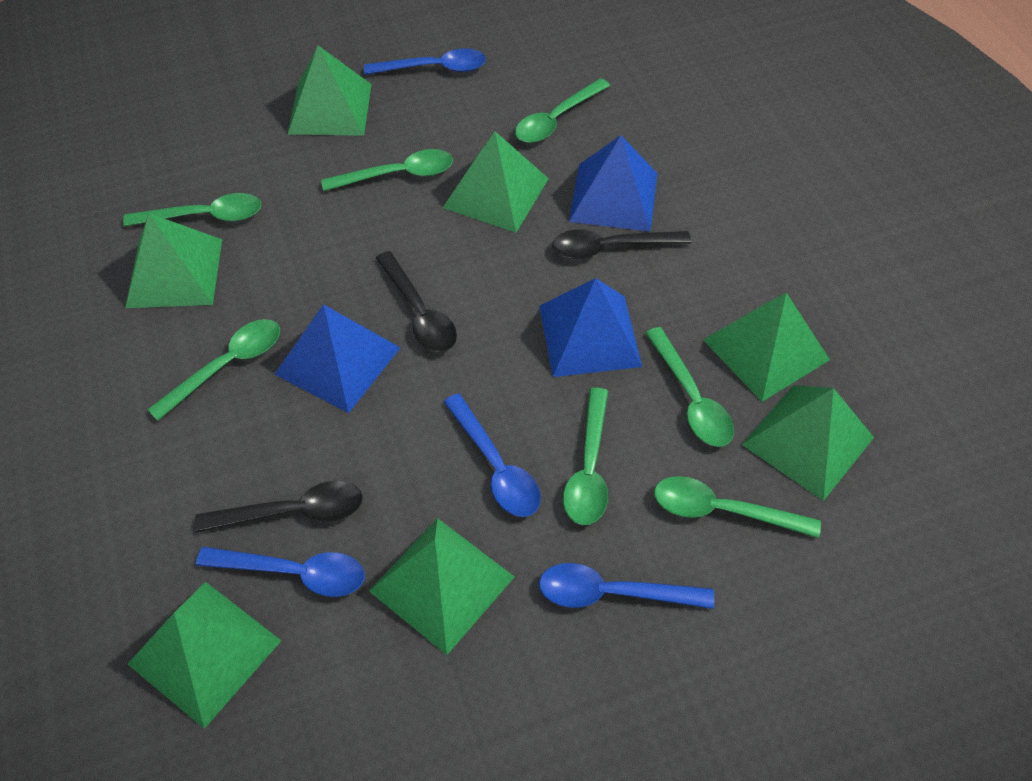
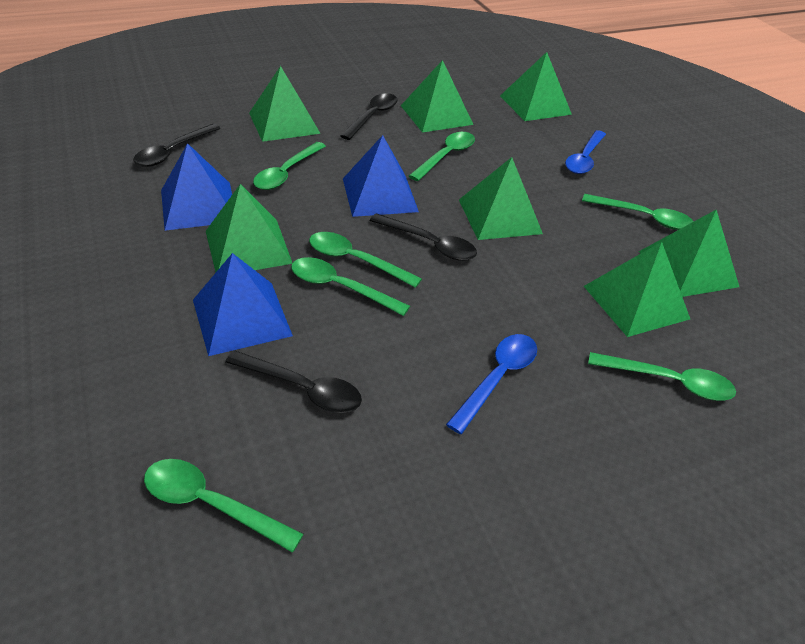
black spoon: [195,481,363,532] [376,251,457,352] [552,229,691,259] = 3 -> [133,124,220,167] [225,350,362,413] [340,93,397,140] [370,213,477,261] = 4
blue spoon: [196,547,365,597] [364,49,486,75] [444,393,541,517] [539,563,714,609] = 4 -> [446,334,537,434] [565,130,606,174] = 2

